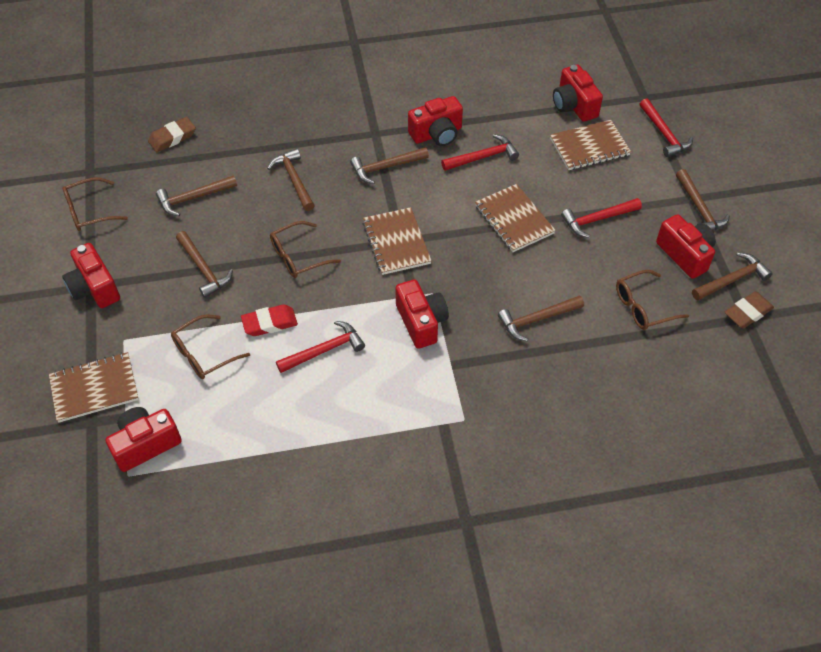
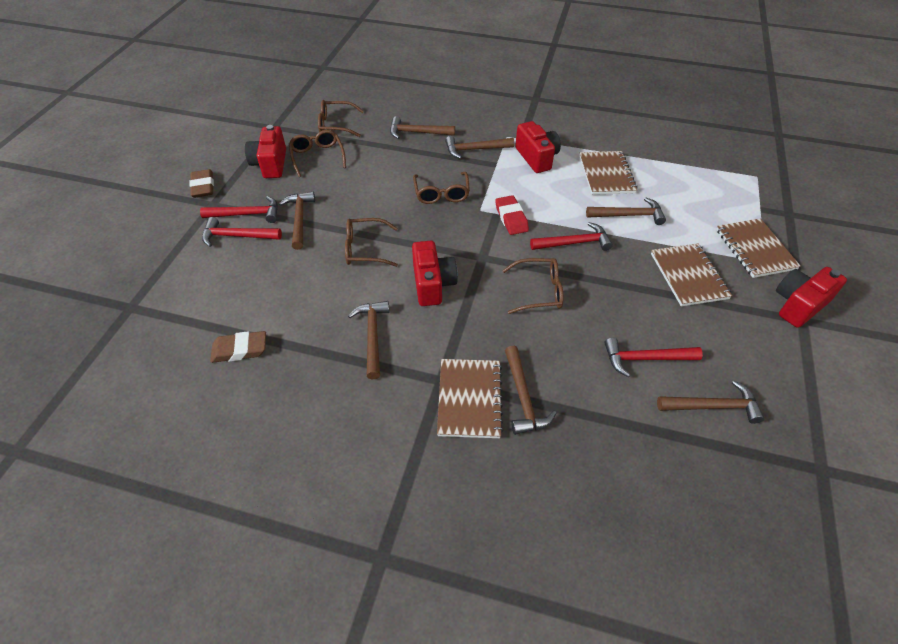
brown glasses: [63,177,128,231] [171,315,250,379] [270,221,341,278] [616,270,689,330] = 4 -> [289,130,346,177] [318,100,364,137] [345,218,398,267] [413,172,470,204] [502,258,564,314] = 5
red camera: [62,243,120,308] [106,407,182,472] [395,279,449,349] [408,96,463,146] [553,65,603,122] [656,214,716,279] = 6 -> [245,125,286,178] [412,241,458,306] [515,121,561,173] [776,267,847,328] = 4

